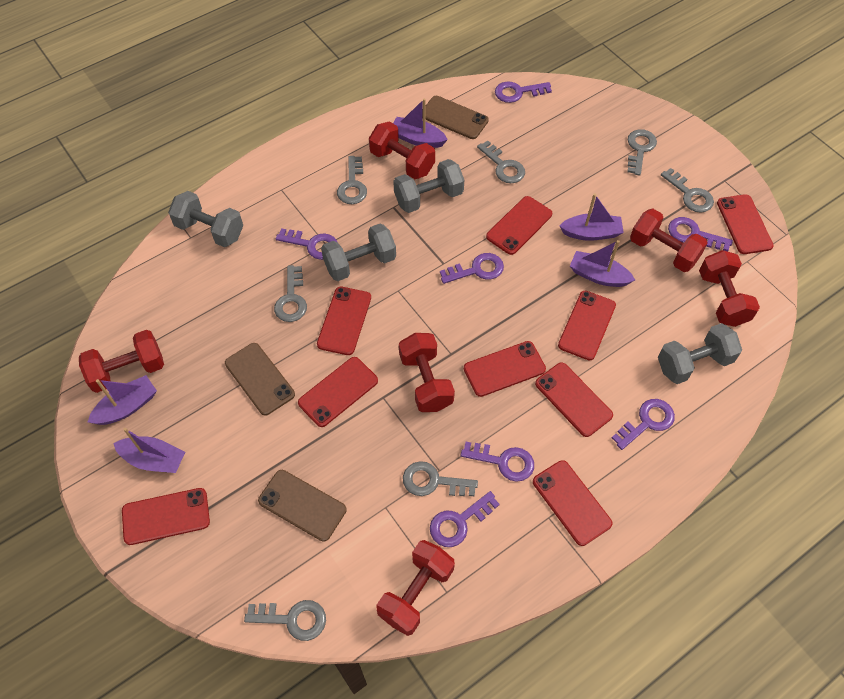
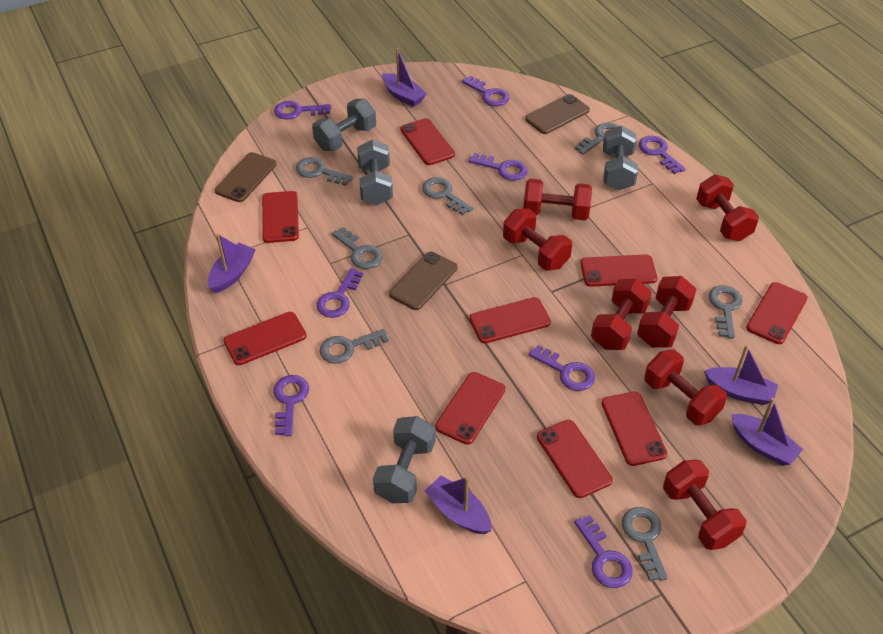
purple key: [276,228,337,260] [430,491,500,547] [440,253,504,284] [461,442,534,482] [495,81,552,103] [612,399,675,450] [668,217,733,251] = 7 -> [273,375,309,436] [274,101,331,120] [316,268,363,318] [462,76,510,106] [469,153,528,181] [529,345,595,391] [574,515,633,588] [639,136,685,174] = 8
red dumbbell: [79,330,164,393] [369,121,435,179] [376,540,455,636] [399,333,455,412] [630,209,708,272] [699,250,760,327] = 6 -> [503,208,572,271] [523,179,592,220] [591,279,652,350] [637,276,697,347] [644,350,727,425] [663,460,746,550] [696,175,759,241] = 7

